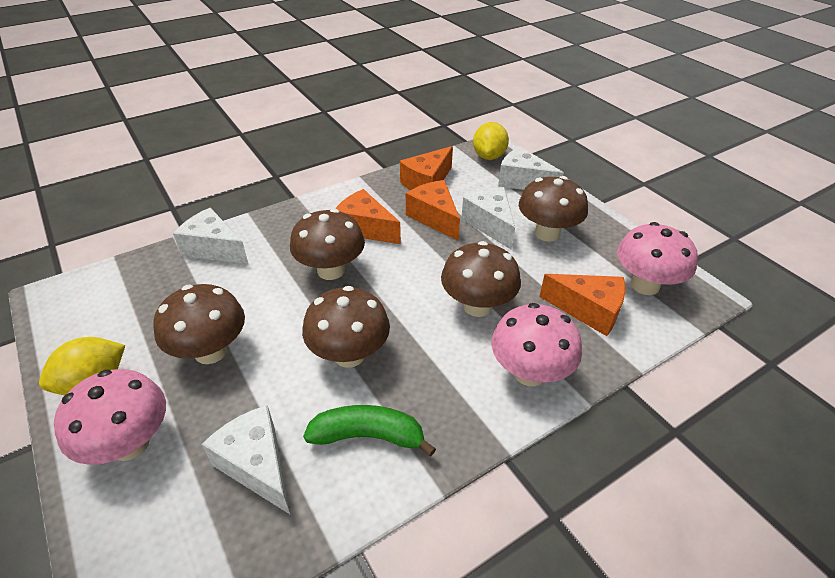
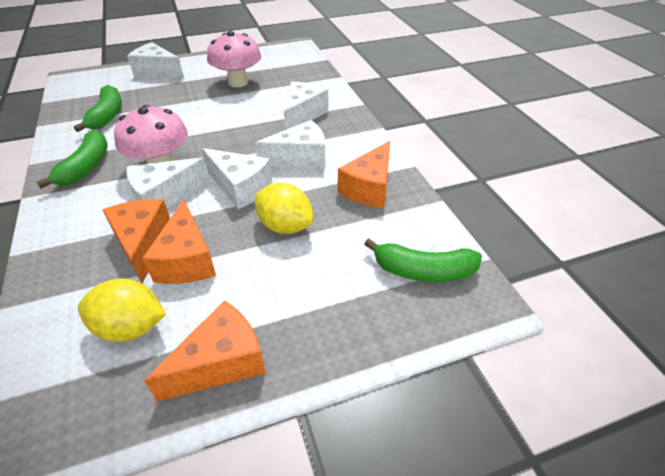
brown mushroom: [153,284,245,364] [290,209,365,280] [302,286,390,368] [441,241,521,317] [519,176,588,242] = 5 -> none = 0
green banana: [303,405,436,456] = 1 -> [37,130,108,188] [74,85,122,132] [364,239,482,282] = 3
pink mushroom: [54,369,166,465] [491,303,582,386] [617,222,698,295] = 3 -> [114,105,188,164] [207,31,261,87] = 2
white cheese: [173,208,248,264] [202,405,290,514] [461,187,515,250] [498,147,564,190] = 4 -> [126,158,209,209] [127,42,184,79] [202,148,272,209] [255,120,325,168] [284,81,328,130] = 5

